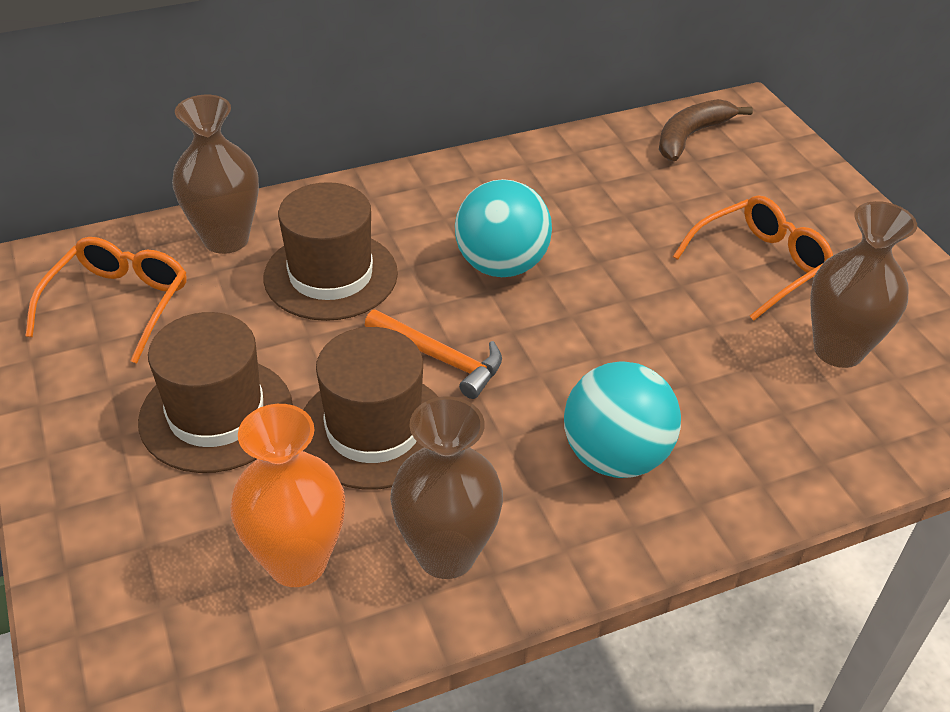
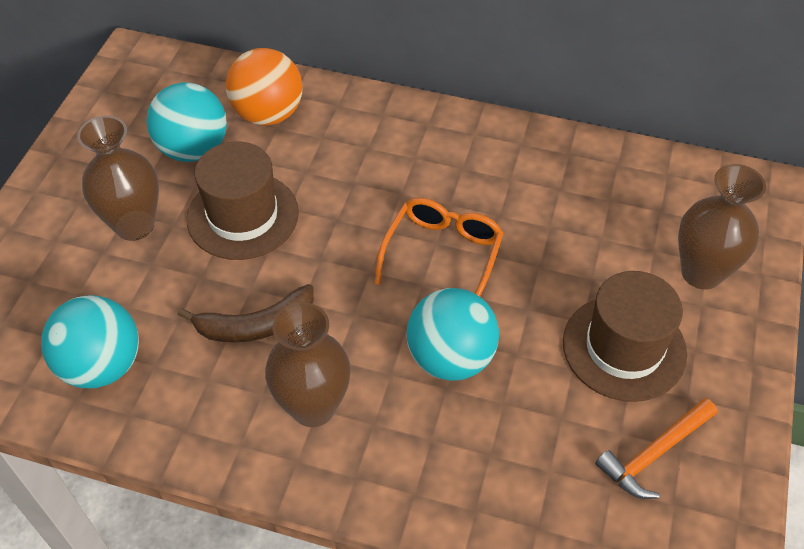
brown hat: [138,312,293,473] [263,182,398,321] [303,327,438,490] = 3 -> [186,141,299,260] [563,271,687,402] = 2
orange ball: none = 0 -> [226,48,302,125] = 1
orange glasses: [25,237,187,364] [673,196,833,321] = 2 -> [374,198,504,297] = 1
orange vase: [230,404,345,587] = 1 -> none = 0
turquoise ball: [455,179,552,277] [564,362,681,478] = 2 -> [41,295,139,388] [146,82,227,162] [406,288,499,381] = 3

